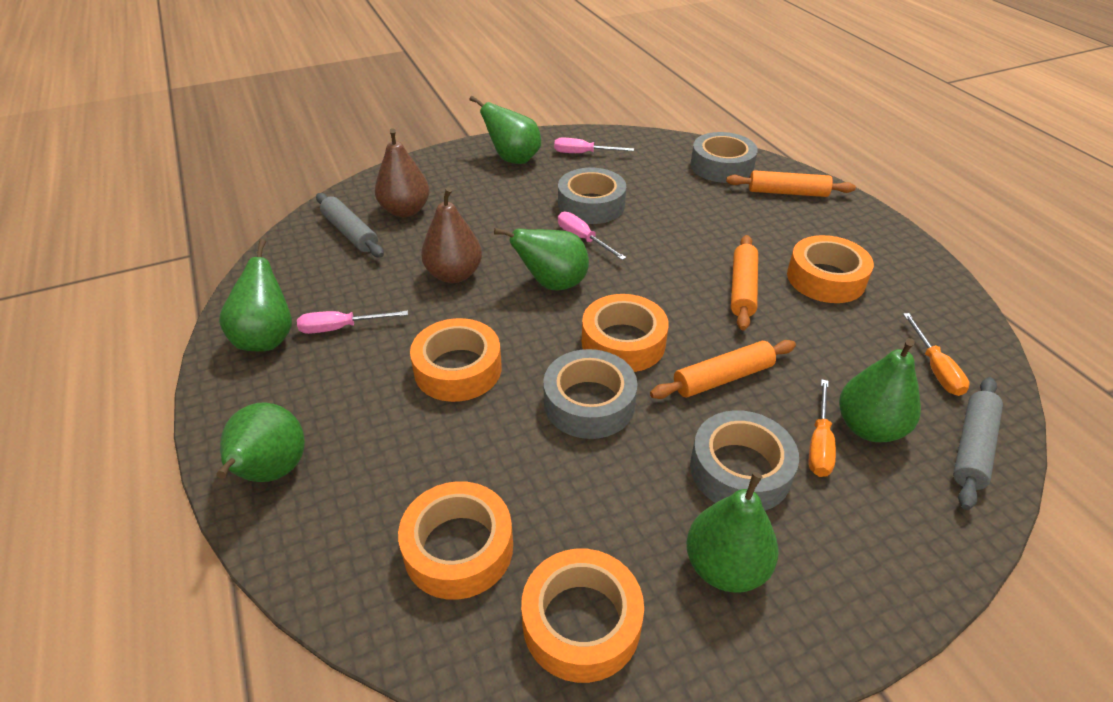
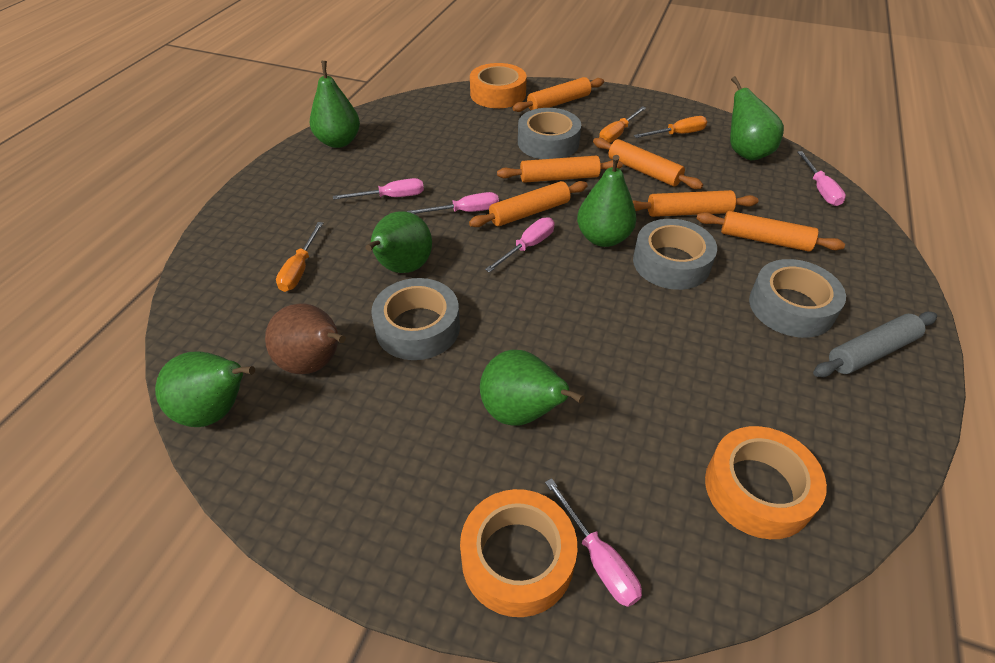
brown pear: [375,128,429,217] [421,187,482,283] = 2 -> [265,303,346,374] = 1
grey rolling pin: [316,193,384,258] [953,377,1003,510] = 2 -> [813,312,937,377] = 1
orange rolling pin: [650,340,796,399] [726,170,856,197] [731,235,758,330] = 3 -> [469,181,588,227] [497,156,623,183] [512,77,604,112] [593,138,703,189] [633,190,758,217] [696,211,845,252] = 6
orange screwdriver: [809,379,836,477] [903,313,970,396] = 2 -> [276,222,323,292] [599,106,646,143] [634,116,707,138] = 3
orange tape: [398,481,513,600] [410,318,502,402] [521,549,644,683] [582,294,669,372] [787,235,874,303] = 5 -> [460,489,578,617] [470,63,527,108] [705,426,827,539] = 3
pink screwdriver: [297,311,408,334] [554,138,634,153] [558,212,626,260] = 3 -> [333,178,424,200] [407,192,499,214] [485,217,555,272] [545,478,642,607] [798,151,846,206] = 5

